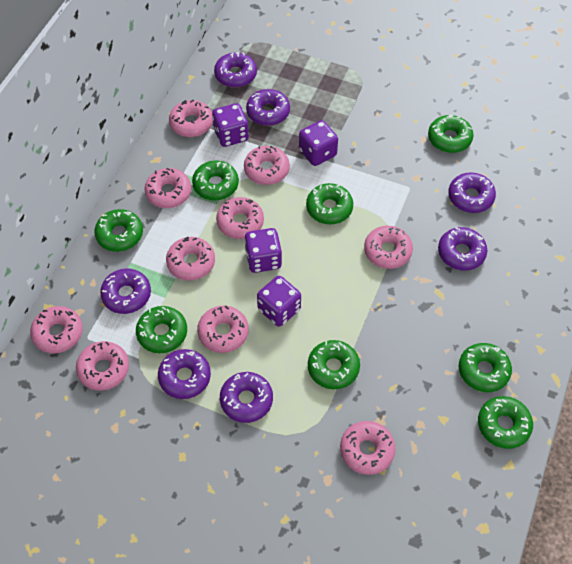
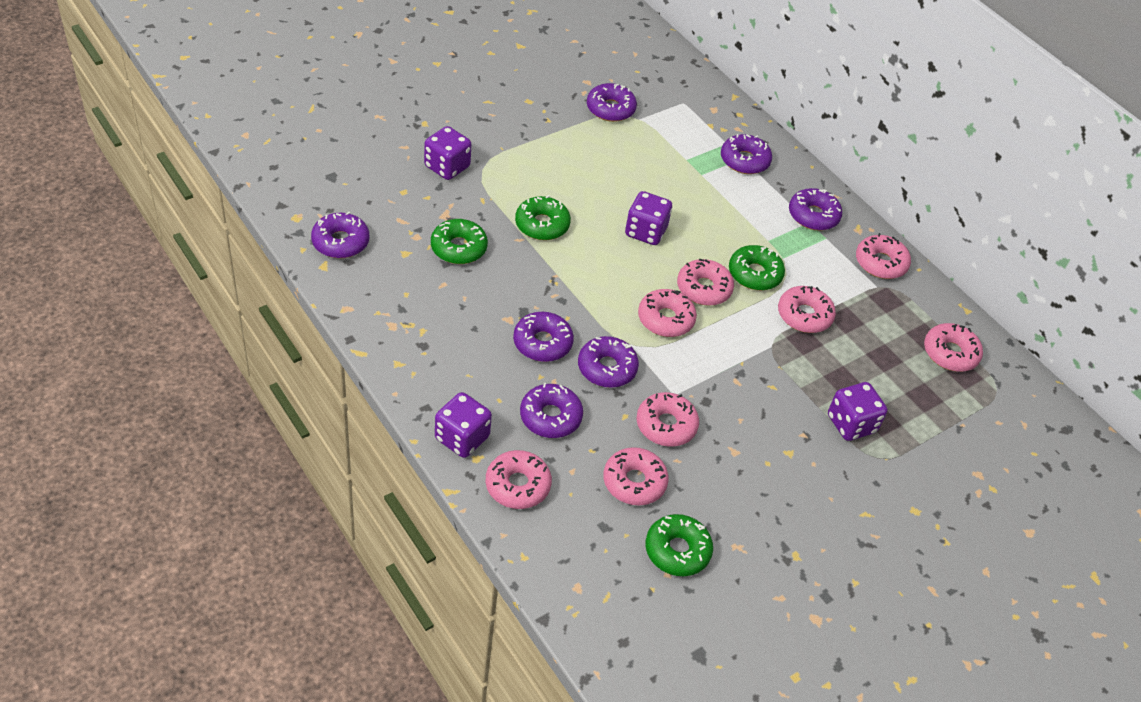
green donut: [94,209,143,252] [136,306,187,353] [192,160,239,200] [306,183,353,224] [308,340,360,389] [428,114,474,153] [459,343,512,392] [478,396,533,449] = 8 -> [431,219,488,264] [515,195,571,240] [646,514,713,576] [729,245,785,290] = 4
pink donut: [30,306,83,354] [76,341,129,391] [144,168,191,208] [166,237,215,281] [169,100,213,137] [197,306,249,353] [216,197,264,239] [244,146,290,185] [340,421,396,475] [364,226,413,269] = 10 -> [486,450,552,509] [603,447,669,506] [636,392,699,447] [638,289,697,337] [677,259,734,306] [778,286,836,333] [856,233,911,279] [924,323,983,372] = 8

